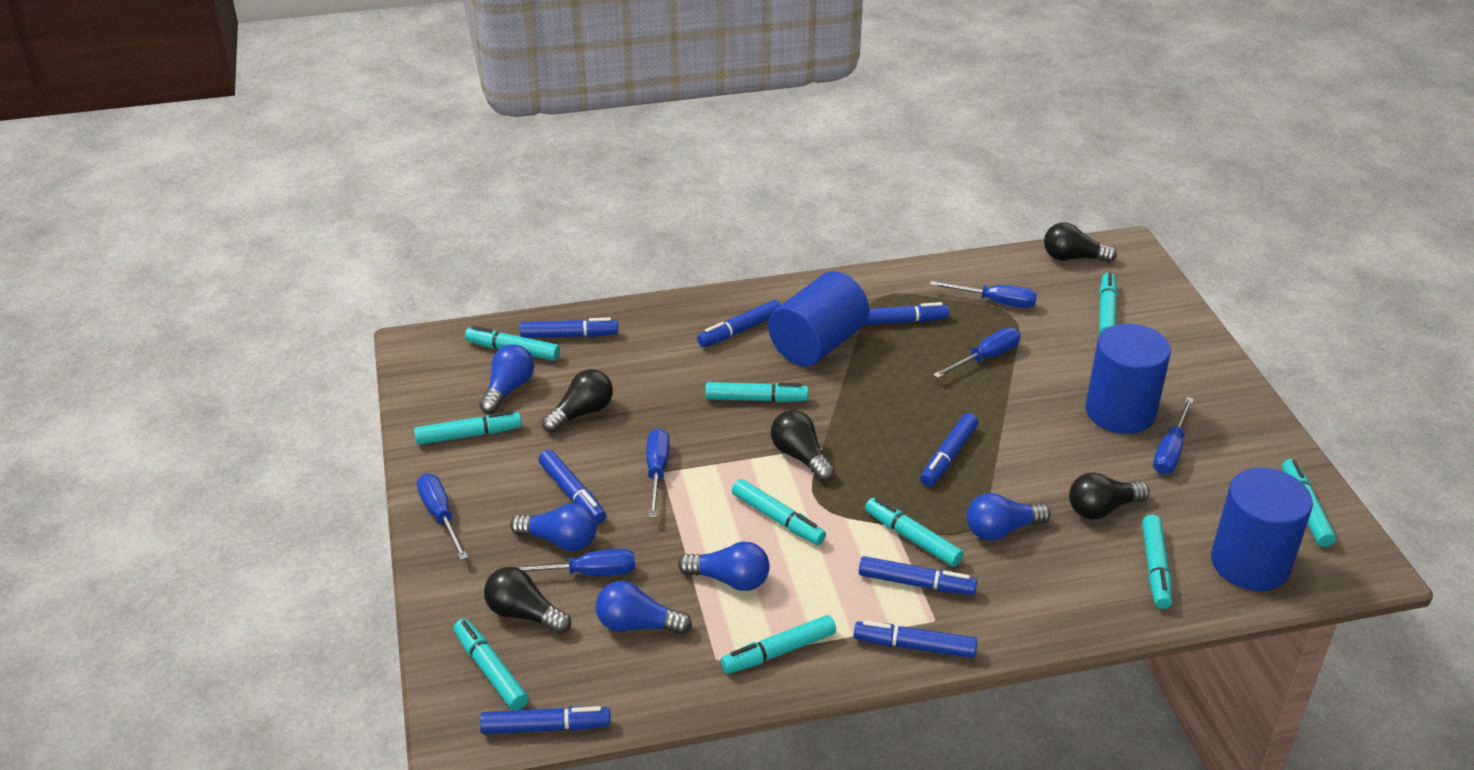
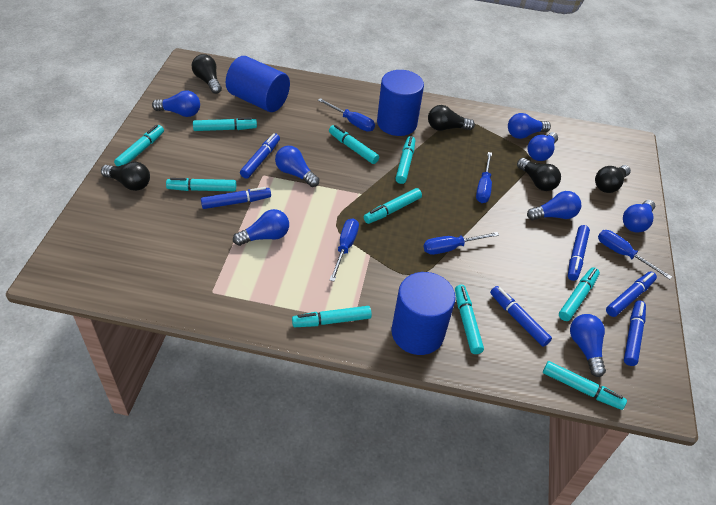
blue light bulb: [480,344,534,414] [510,503,597,551] [595,581,692,635] [678,542,770,591] [966,493,1051,541] = 5 -> [152,91,200,117] [233,209,289,246] [275,146,319,187] [508,113,551,139] [527,132,558,161] [527,191,581,221] [570,314,606,377] [623,200,655,233] = 8
blue marker: [480,706,611,734] [520,318,618,338] [538,450,606,524] [697,300,781,347] [854,621,977,658] [859,556,977,595] [865,302,949,325] [920,413,978,487] = 8 -> [201,187,271,209] [240,133,280,179] [490,286,552,347] [568,225,590,281] [606,271,657,317] [624,301,646,366] = 6
blue screwdriver: [417,474,468,560] [516,549,635,576] [646,428,670,518] [930,281,1037,308] [933,328,1021,378] [1153,397,1194,474] = 6 -> [318,98,375,132] [330,218,359,281] [423,232,499,255] [476,152,492,203] [598,230,672,279] = 5

